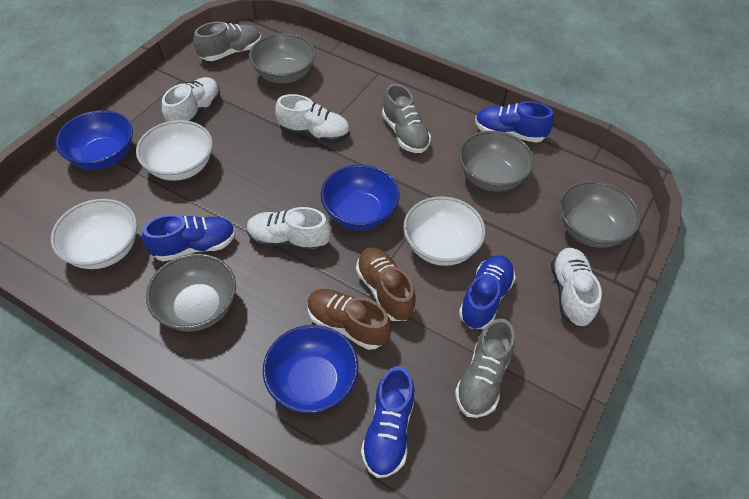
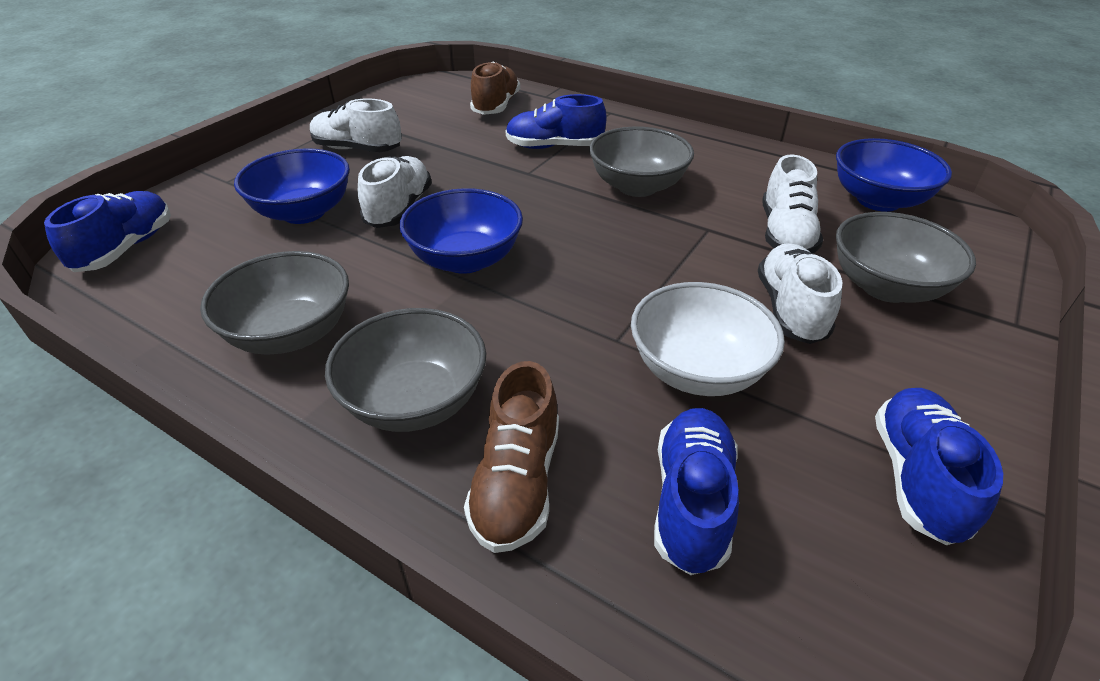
grey shoe: [194,22,261,61] [382,84,431,153] [455,318,515,418] = 3 -> none = 0
white bowl: [51,199,137,269] [136,120,213,181] [403,196,486,266] = 3 -> [631,282,785,396] = 1

